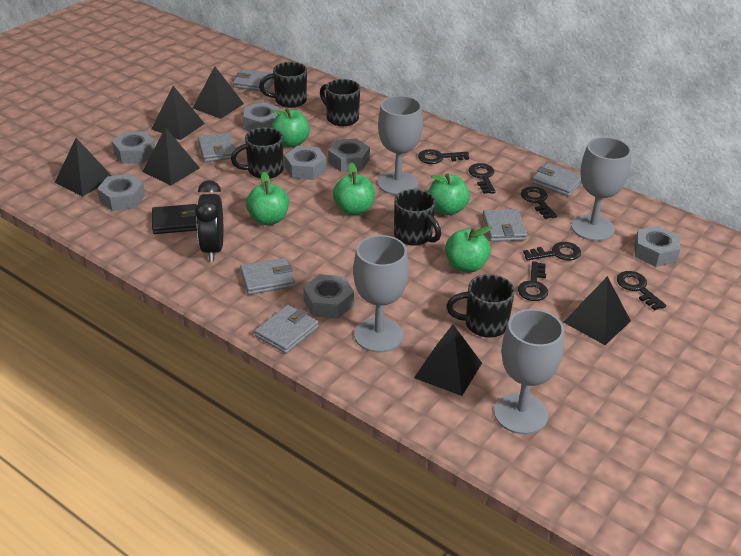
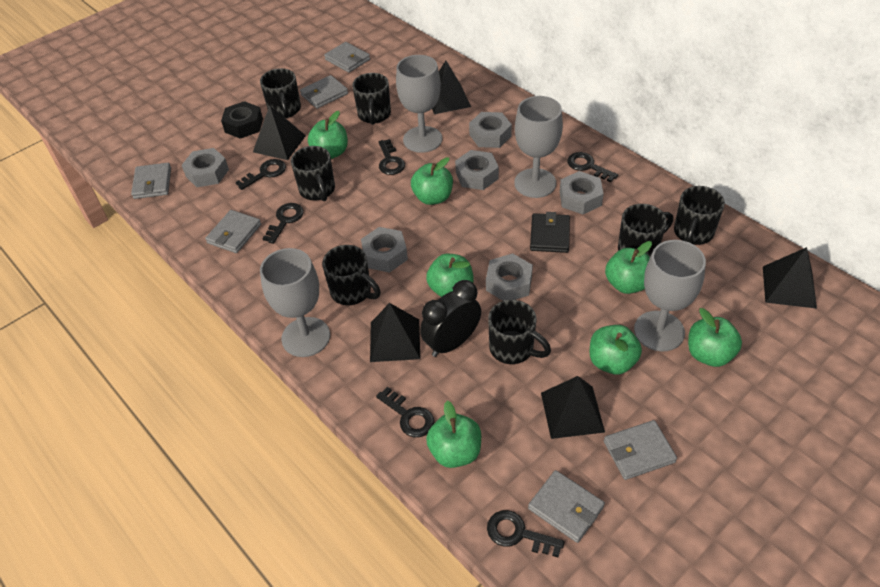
black mug: [231,127,283,179] [259,62,307,108] [320,79,360,126] [394,189,441,246] [446,274,515,338] = 5 -> [260,68,301,119] [291,146,335,201] [322,245,381,305] [352,73,391,125] [488,300,551,364] [618,204,673,257] [674,186,725,245] = 7
black nut: none = 0 -> [221,101,263,139] = 1
black pyramid: [55,138,112,197] [142,127,200,186] [151,86,205,140] [193,66,244,119] [414,325,482,396] [563,276,631,345] = 6 -> [253,105,306,160] [370,303,420,362] [432,61,471,114] [541,376,605,439] [763,247,817,309] = 5
green apple: [246,172,289,225] [271,108,310,147] [333,162,375,215] [428,173,470,215] [445,226,492,273] = 5 -> [308,111,348,159] [411,157,453,205] [426,254,473,297] [426,401,481,468] [589,325,642,375] [605,241,652,294] [688,308,742,367] = 7
grey nut: [97,174,145,211] [112,131,155,164] [243,102,280,131] [284,146,327,180] [303,274,354,319] [328,138,370,172] [635,226,681,267] = 7 -> [182,148,229,187] [361,227,408,273] [455,150,499,190] [469,112,512,148] [486,253,533,301] [560,171,604,214] = 6

